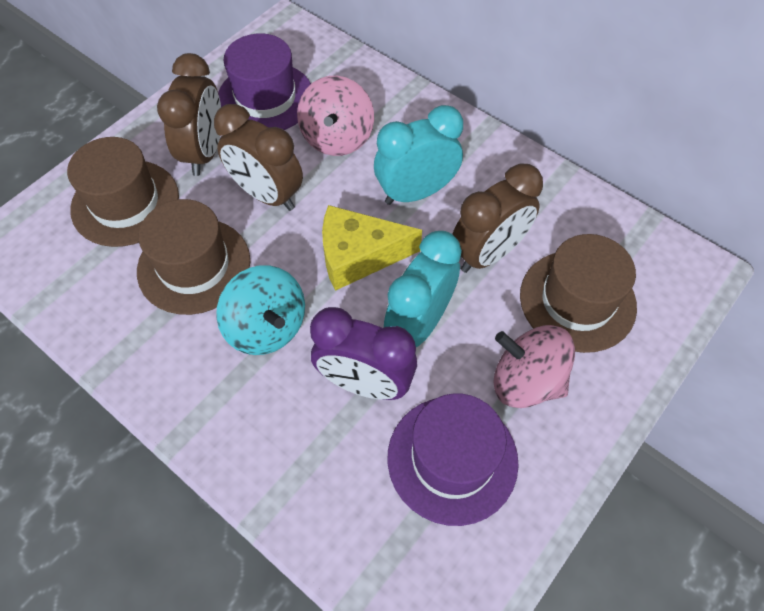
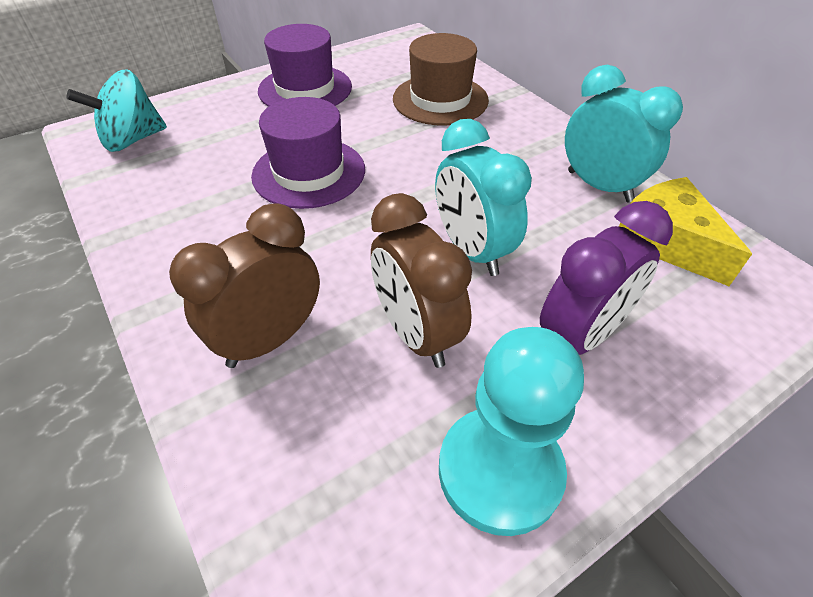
brown clock: [157,53,221,176] [214,104,303,211] [452,163,543,273] = 3 -> [169,203,320,368] [371,193,472,368] = 2
brown hat: [67,137,179,247] [137,199,250,315] [520,234,637,353] = 3 -> [393,33,489,126] = 1
pink spinning top: [297,76,374,156] [493,325,575,408] = 2 -> none = 0
turquoise pawn: none = 0 -> [439,327,584,536] = 1

